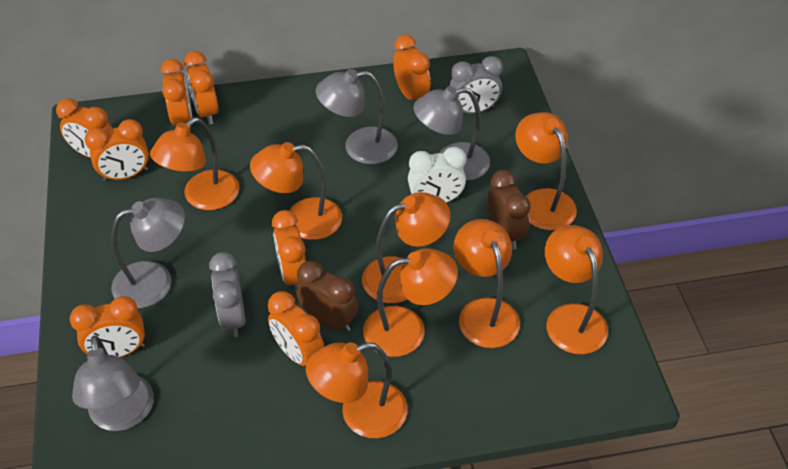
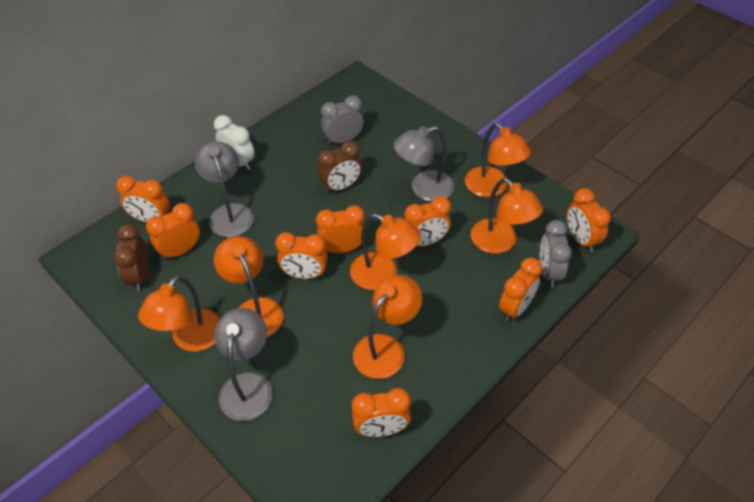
grey lamp: [72,336,154,431] [111,198,185,308] [316,69,398,164] [413,86,490,181] = 4 -> [195,141,254,237] [215,308,273,421] [393,126,455,202] = 3
orange lamp: [150,117,239,210] [250,142,342,240] [306,342,408,438] [362,192,451,303] [363,248,458,357] [454,219,520,348] [515,112,577,230] [545,225,608,354] = 8 -> [138,275,221,352] [214,236,283,337] [350,214,421,290] [353,275,422,379] [465,123,531,197] [471,178,543,254] = 6

